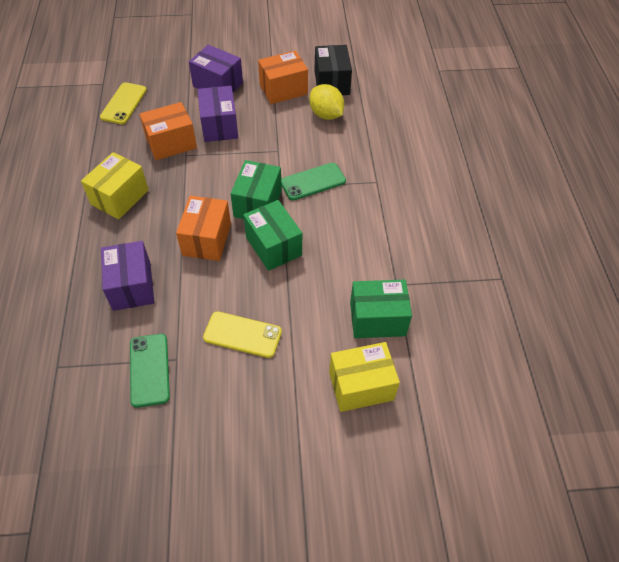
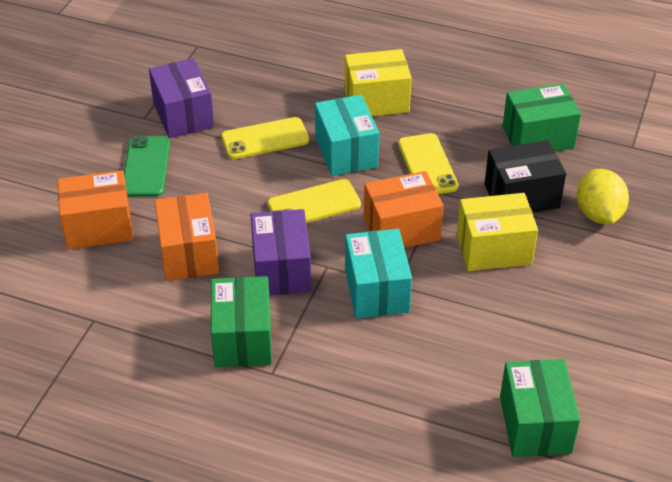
green phone: [130,334,170,408] [281,162,346,200] = 2 -> [124,136,170,197] = 1
purple box: [101,241,154,311] [189,45,243,92] [198,86,238,142] = 3 -> [149,58,214,138] [251,209,311,295] = 2
turquoise box: none = 0 -> [315,95,379,176] [345,229,412,319] = 2
yellow phone: [100,82,147,124] [203,311,282,358] = 2 -> [221,117,309,159] [268,179,361,223] [398,133,459,194] = 3

